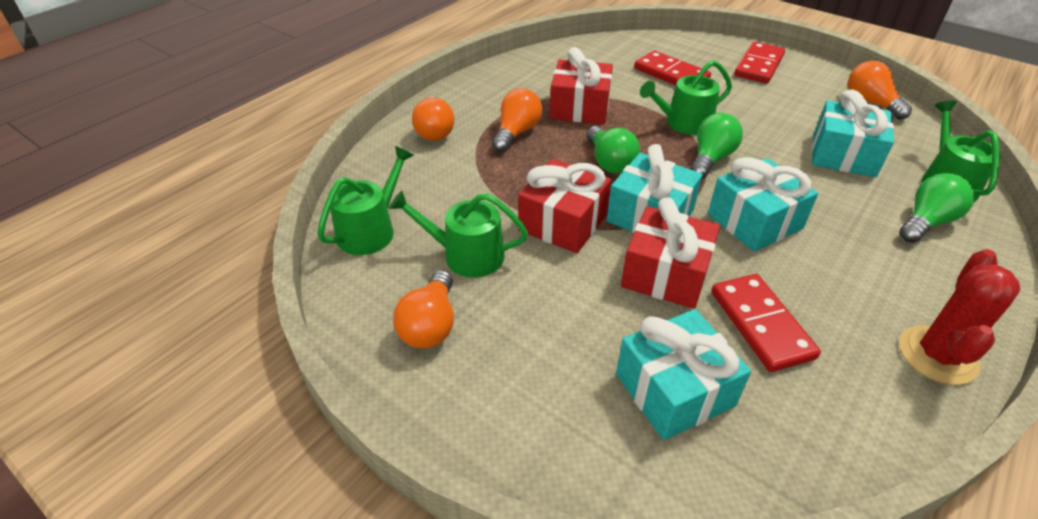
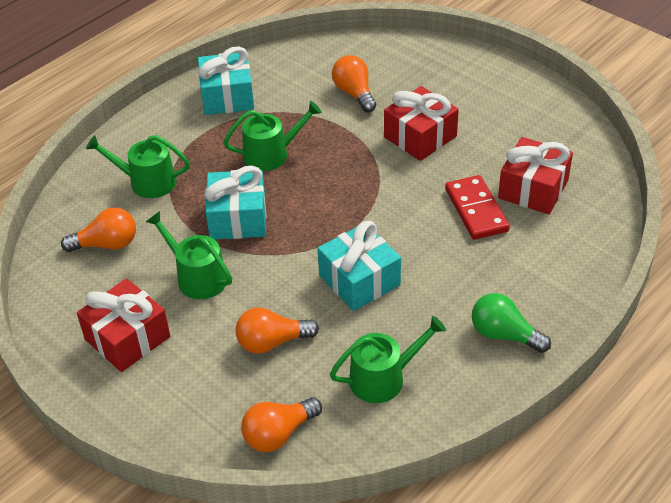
green light bulb: [587,126,640,174] [690,113,743,179] [899,173,974,243] = 3 -> [472,293,551,353] = 1
red cactus: [899,249,1021,385] = 1 -> none = 0
red domino: [634,51,711,85] [711,274,821,372] [734,42,785,83] = 3 -> [445,175,510,240] = 1
turquoise gift: [607,144,703,233] [616,309,751,440] [708,157,818,252] [812,89,894,177] = 4 -> [198,47,254,115] [204,166,266,240] [318,221,401,311] = 3

